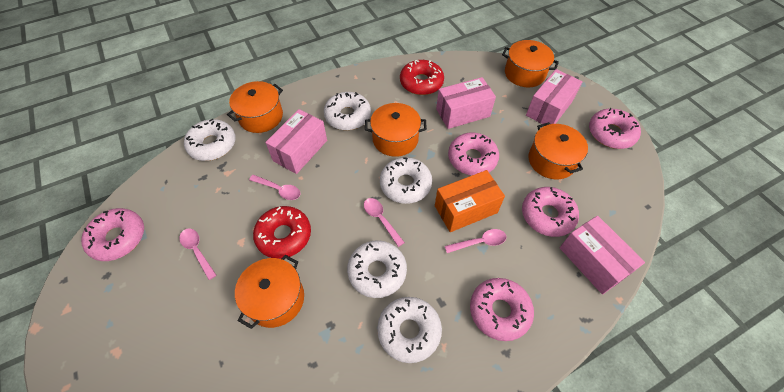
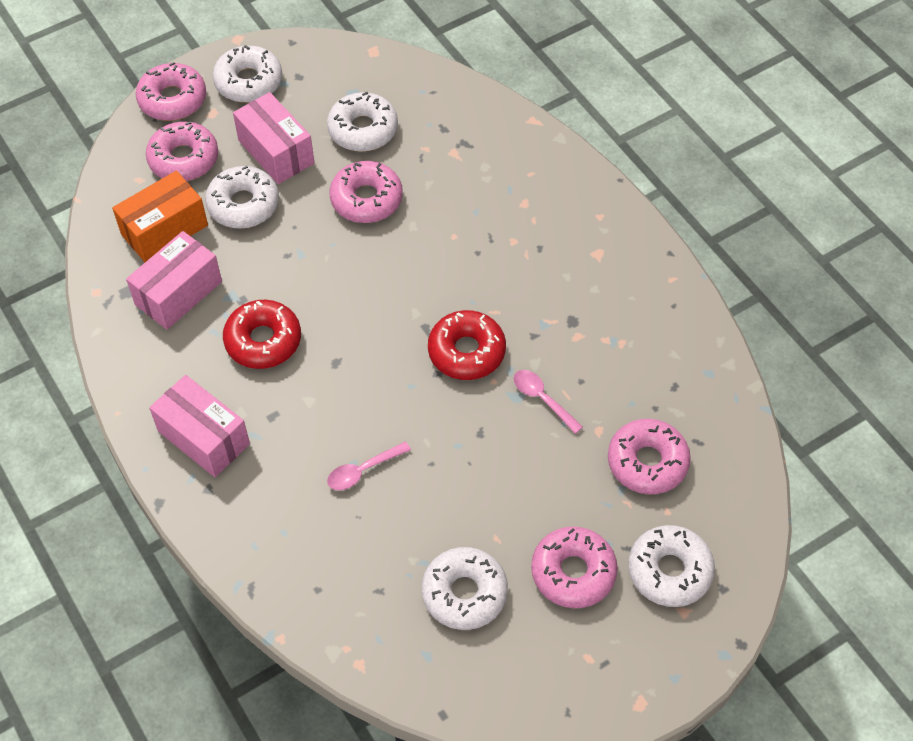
orange pot: [227,81,283,133] [235,255,304,329] [365,103,427,157] [502,40,559,87] [529,122,588,179] = 5 -> none = 0
pink box: [265,109,327,174] [436,77,496,129] [526,69,582,124] [560,216,645,294] = 4 -> [126,231,222,330] [149,375,250,477] [233,92,314,184] = 3
pink spoon: [179,229,216,280] [249,175,300,200] [364,198,405,247] [445,229,506,253] = 4 -> [327,441,411,490] [513,370,583,434] = 2

